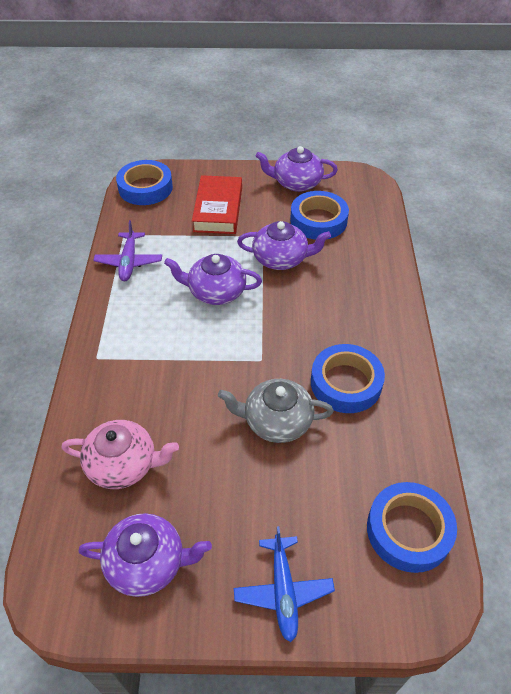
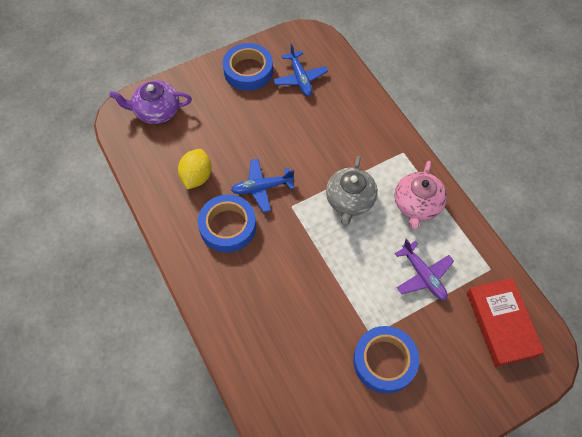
blue plane: [234,526,335,642] = 1 -> [231,159,294,212] [273,43,328,96] = 2
blue tape: [116,160,173,205] [290,191,349,240] [311,344,385,413] [367,482,457,573] = 4 -> [198,195,256,253] [223,43,273,91] [353,326,419,394] = 3
purple teapot: [78,513,212,597] [164,254,262,305] [237,221,331,270] [256,146,338,192] = 4 -> [109,81,192,124] = 1
yellow lemon: none = 0 -> [178,149,212,190] = 1

